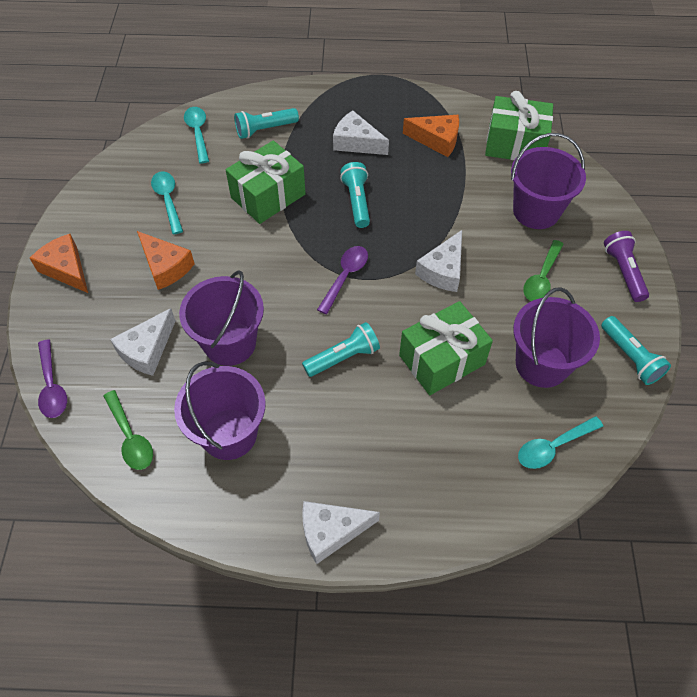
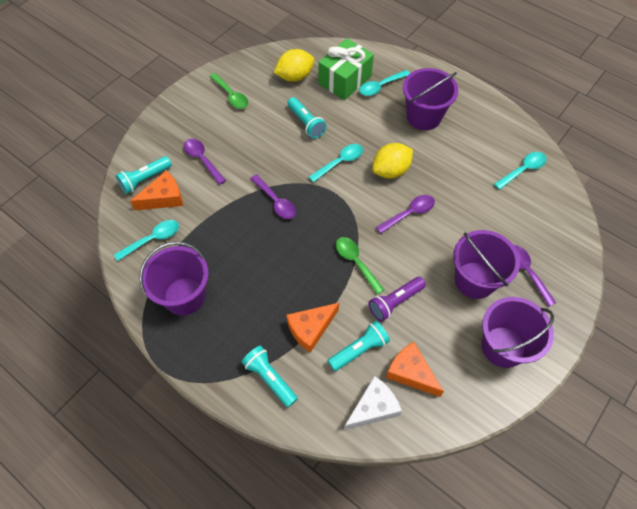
green gift: [226,141,306,224] [399,301,493,395] [485,91,553,160] = 3 -> [318,38,374,100] = 1
purple spoon: [38,339,67,418] [317,246,368,314] = 2 -> [184,139,226,185] [250,174,296,219] [376,195,435,234] [514,245,556,307] = 4
turquoise spoon: [151,171,183,234] [184,107,209,164] [518,416,603,469] = 3 -> [114,220,179,261] [309,144,363,182] [359,70,410,96] [494,152,547,190] = 4
white cheese: [110,308,176,376] [302,501,380,564] [333,111,389,155] [415,230,462,292] = 4 -> [344,376,402,430] = 1
yellow lemon: none = 0 -> [274,49,314,82] [372,143,413,179] = 2

